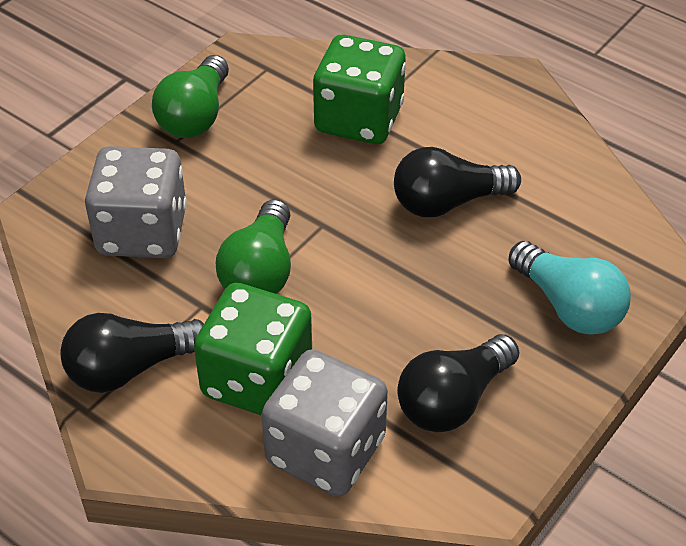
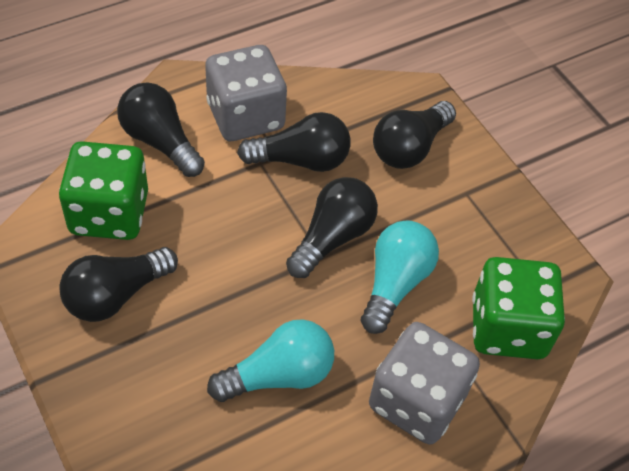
black light bulb: [60,313,204,393] [394,147,521,217] [397,334,519,432] = 3 -> [59,247,178,322] [117,83,205,177] [237,112,351,172] [286,177,378,278] [373,101,456,169] = 5
green light bulb: [152,55,229,138] [216,199,291,294] = 2 -> none = 0
turquoise light bulb: [508,241,631,335] = 1 -> [207,319,334,402] [361,220,439,334] = 2

